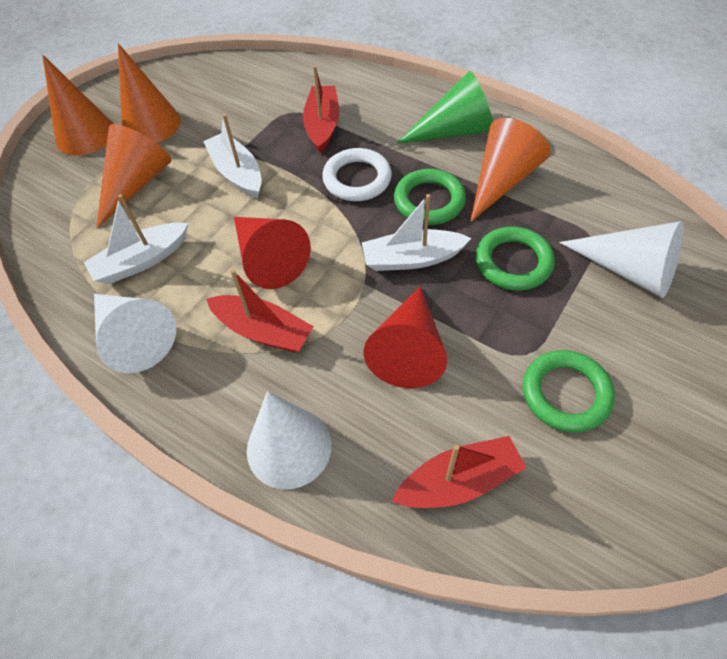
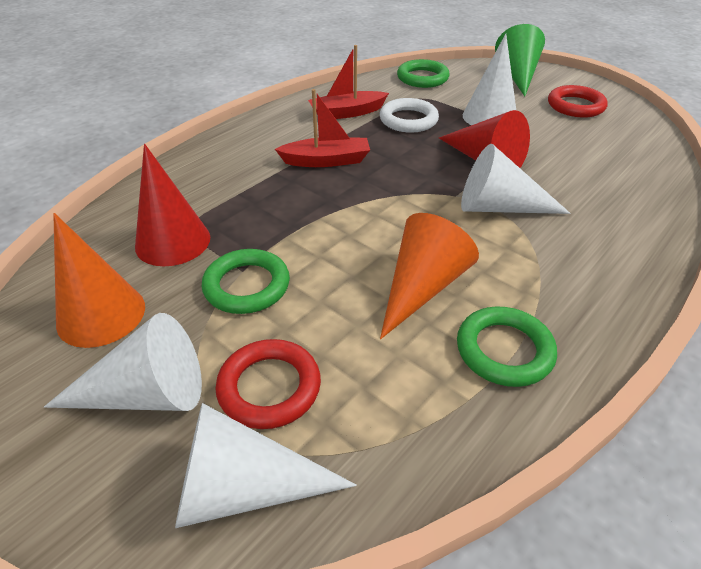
orange cone: [42,54,113,156] [96,124,171,228] [118,43,181,143] [470,118,551,222] = 4 -> [53,213,145,348] [380,213,479,339] = 2
red boat: [206,269,314,353] [303,65,339,153] [392,436,527,508] = 3 -> [275,89,370,167] [308,45,389,119] = 2
red ring: none = 0 -> [215,339,321,429] [548,85,608,118] = 2
white boat: [84,194,188,284] [203,114,262,199] [362,194,471,271] = 3 -> none = 0
white cone: [94,294,176,373] [247,391,331,489] [559,221,684,298] = 3 -> [44,313,202,411] [175,403,357,528] [461,144,571,214] [463,34,516,125] = 4

